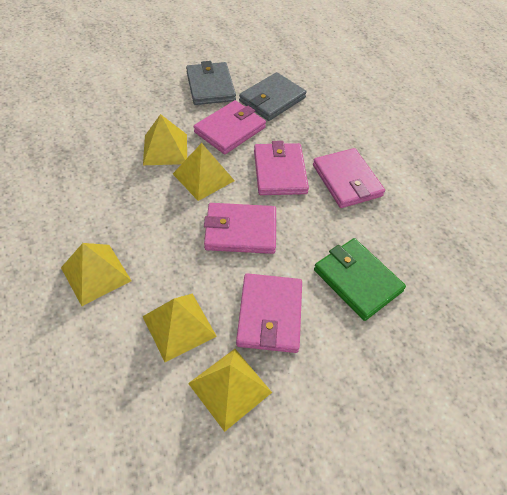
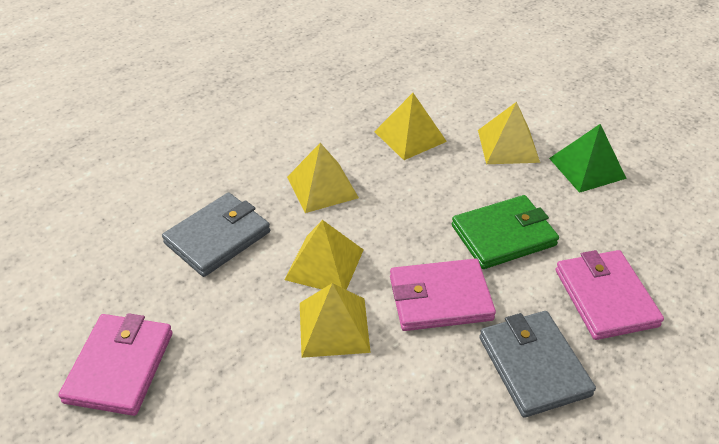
green pyramid: none = 0 -> [549,124,627,193] = 1
pink wallet: [194,100,266,154] [204,203,276,254] [236,273,302,353] [254,141,309,195] [313,148,385,208] = 5 -> [58,313,173,416] [390,258,496,331] [556,250,664,340] = 3

